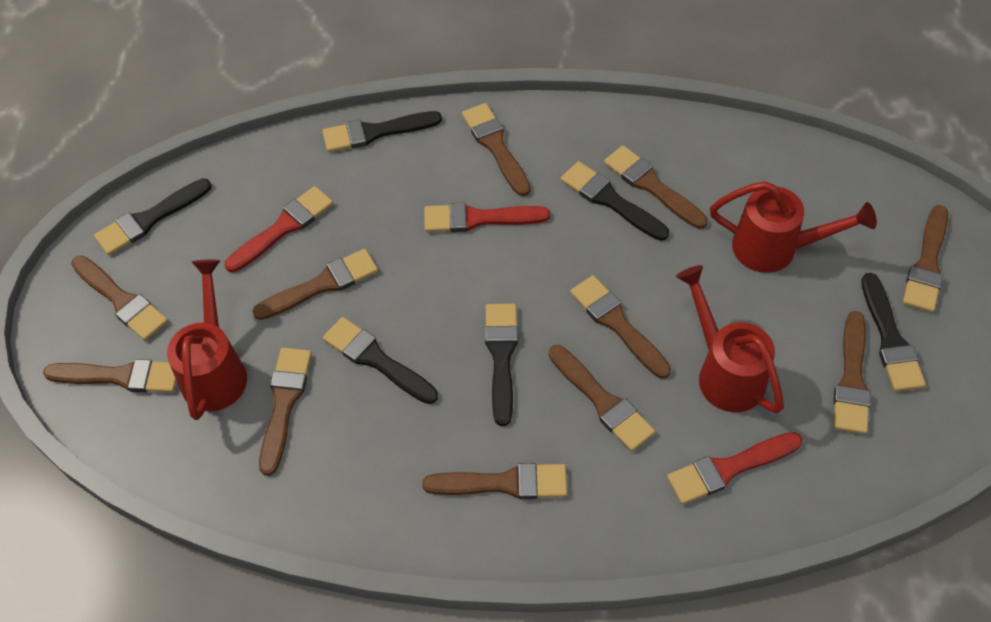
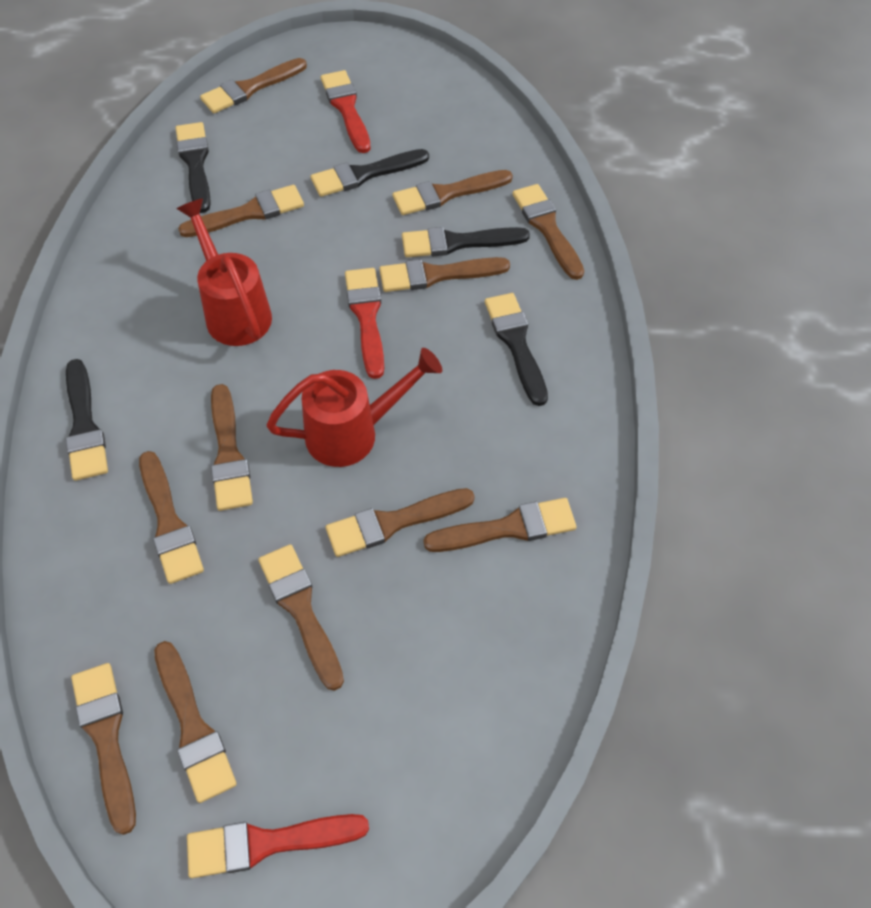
black brush: [94,178,212,255] [322,111,442,152] [323,317,438,404] [485,303,518,426] [561,161,669,241] [861,273,926,391] = 6 -> [66,359,108,481] [176,122,211,213] [311,149,429,197] [402,227,530,257] [485,293,548,406] = 5
brown brush: [43,359,177,393] [71,255,168,341] [252,249,378,320] [259,348,312,476] [422,463,567,499] [462,103,531,196] [549,345,655,451] [570,275,671,379] [604,145,708,229] [833,311,871,434] [903,205,948,312] = 11 -> [71,663,136,835] [139,451,204,584] [154,641,237,803] [178,185,304,237] [200,58,307,113] [211,384,253,511] [258,544,344,691] [326,488,475,557] [379,257,510,292] [393,170,513,215] [424,498,577,552] [512,184,584,280] = 12
red watering can: [167,260,247,420] [676,265,784,413] [710,181,877,273] = 3 -> [177,199,272,346] [267,348,442,467] = 2

